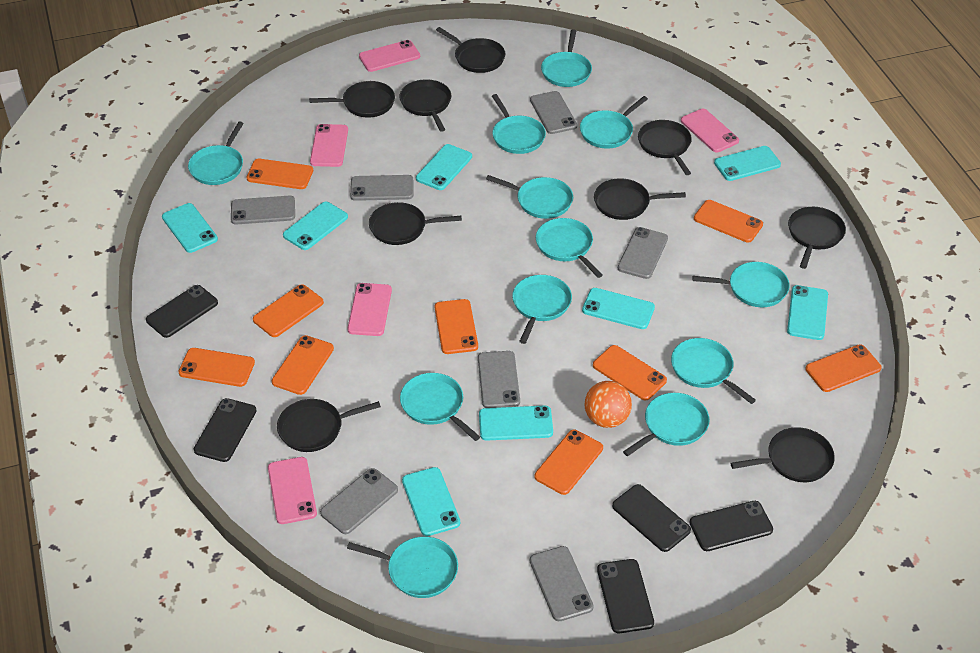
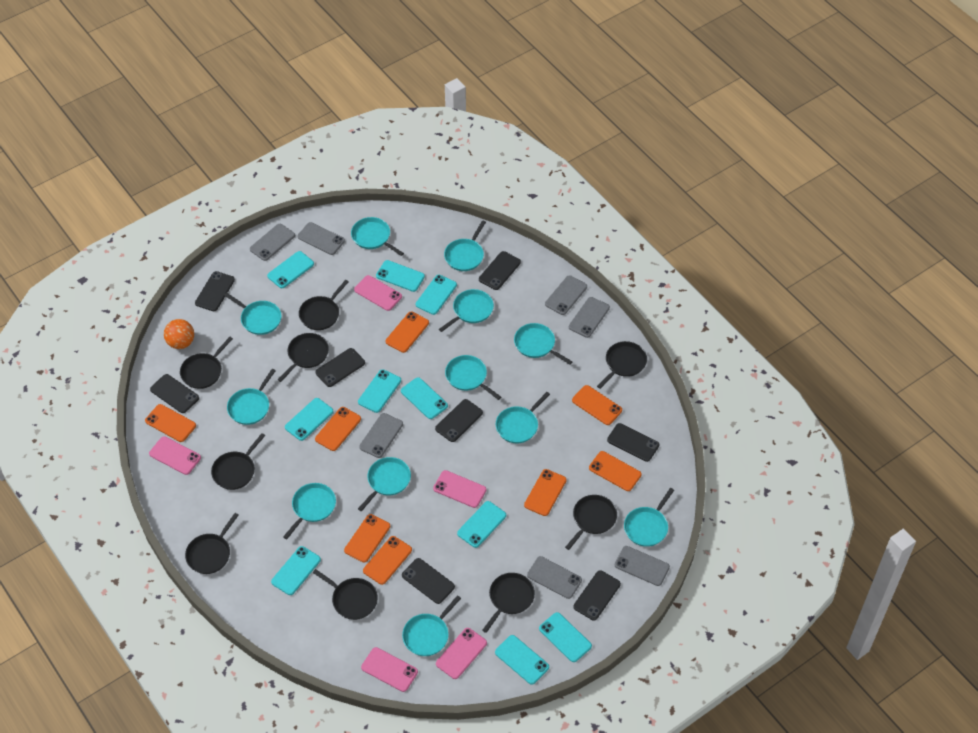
black phone: [146,285,218,338] [194,398,257,462] [597,559,654,633] [612,484,691,552] [689,501,773,551] = 5 -> [150,374,199,413] [195,271,235,311] [315,348,365,387] [402,558,455,604] [435,399,483,442] [479,251,521,290] [573,570,621,620] [607,423,659,462] = 8
orange phone: [178,348,255,387] [246,159,313,189] [253,284,324,337] [272,335,334,395] [435,299,478,354] [535,430,603,495] [593,345,667,400] [694,200,763,243] [806,344,881,392] = 9 -> [145,404,196,442] [315,407,361,451] [344,514,390,563] [363,536,412,585] [386,312,429,353] [524,469,567,516] [572,385,622,425] [589,451,641,491] = 8
turquoise phone: [162,203,218,253] [283,202,348,250] [402,467,460,536] [416,144,472,190] [479,406,553,441] [582,288,655,329] [714,146,781,181] [787,285,828,340] = 8 -> [267,251,314,288] [271,546,321,595] [285,398,334,441] [358,369,401,413] [376,260,425,292] [401,377,448,419] [416,275,457,315] [457,501,506,548] [495,635,549,684] [539,612,592,662] = 10

